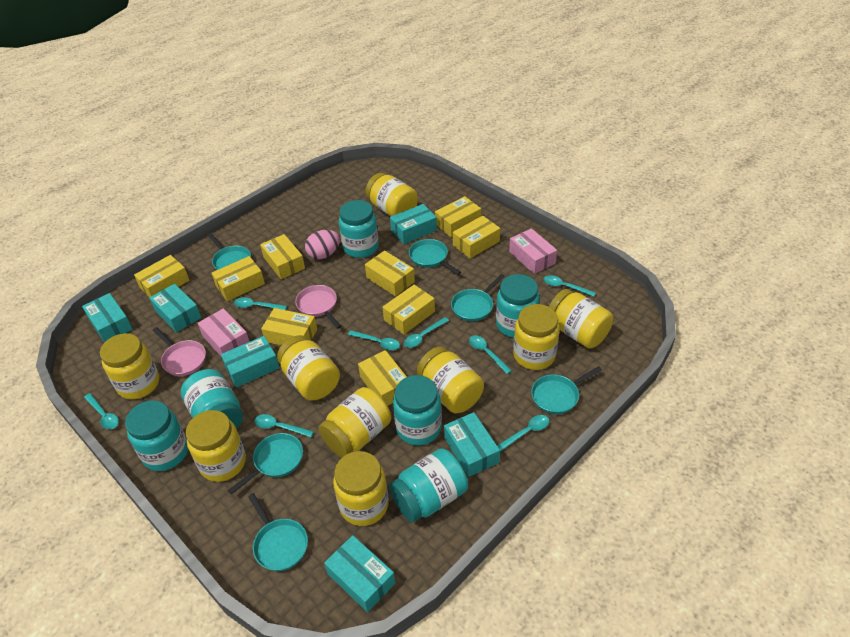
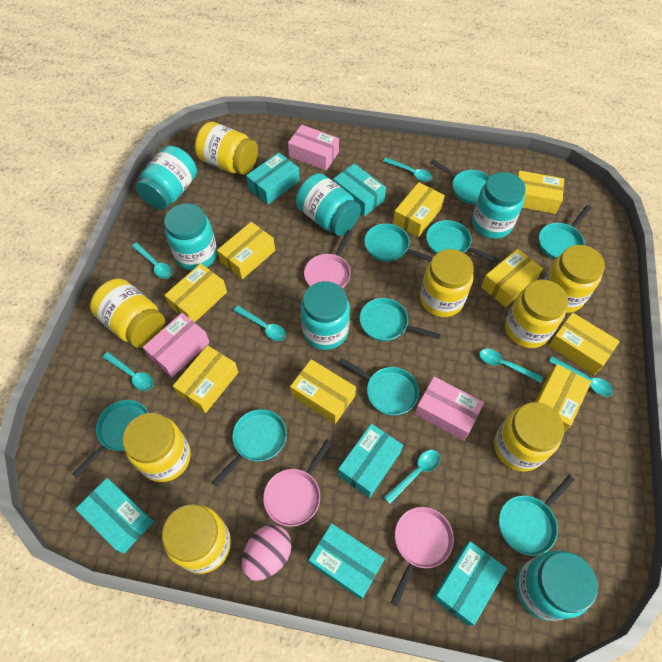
pink box: [198,308,250,356] [509,228,557,274] = 2 -> [143,313,210,377] [288,125,339,170] [415,377,484,441] = 3
pink pan: [153,327,206,376] [295,285,341,329] = 2 -> [263,439,332,527] [304,230,353,289] [391,507,454,606] = 3
turquoise pan: [207,233,251,270] [228,433,303,495] [248,493,308,571] [409,239,461,275] [451,274,505,321] [531,366,602,414] = 6 -> [72,400,149,478] [212,409,287,487] [339,357,419,416] [359,298,441,341] [364,223,433,262] [426,220,499,263] [430,159,490,204] [499,475,575,556] [539,205,591,260] = 9
turquoise spoon: [84,393,119,429] [234,297,287,310] [254,414,314,437] [348,330,400,350] [404,317,449,348] [469,335,512,374] [497,415,549,452] [543,275,596,297] = 8 -> [102,352,154,391] [132,243,172,279] [234,306,286,341] [383,157,432,182] [384,450,440,504] [479,349,543,383] [549,356,614,396] = 7
yellow jar: [100,333,159,399] [186,410,246,482] [277,335,340,400] [319,387,391,457] [333,451,389,526] [365,173,418,216] [417,346,484,413] [513,304,560,370] [549,289,613,348] = 9 -> [90,278,165,348] [122,413,191,482] [162,504,231,574] [195,122,258,175] [420,249,474,317] [494,402,564,472] [505,279,568,348] [544,245,605,313] = 8

